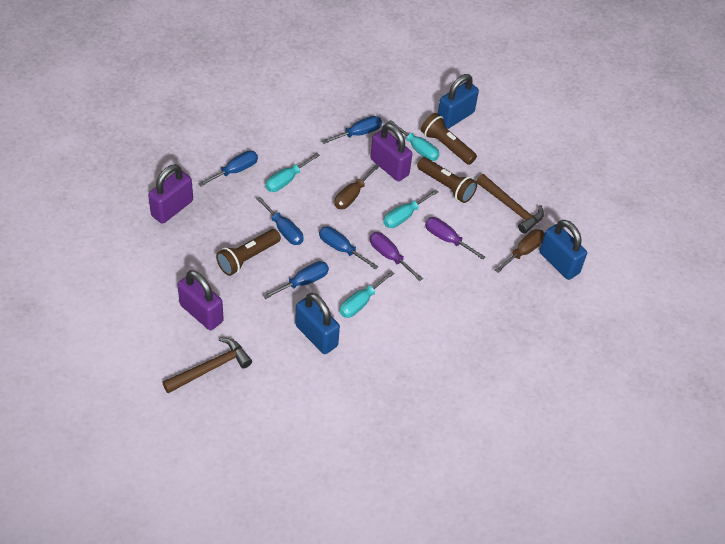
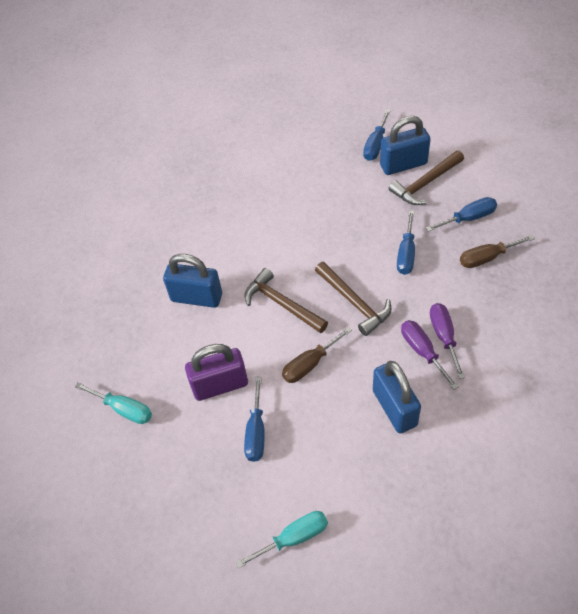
blue screwdriver: [198,151,258,187] [256,197,303,245] [263,261,329,299] [319,226,379,270] [322,116,382,144] = 5 -> [244,377,265,462] [363,109,391,161] [397,210,415,275] [426,197,497,232] = 4
brown flashlight: [216,229,281,276] [417,157,477,203] [421,113,477,165] = 3 -> none = 0
brown hammer: [162,337,252,393] [476,174,544,234] = 2 -> [245,268,328,333] [315,262,391,336] [389,150,464,205] = 3
purple padlock: [148,164,193,224] [177,270,224,330] [370,123,412,181] = 3 -> [185,344,248,401] = 1
turquoise screwdriver: [265,153,320,192] [340,271,394,318] [383,189,438,228] [388,120,440,161] = 4 -> [75,382,152,424] [236,511,328,568] = 2

